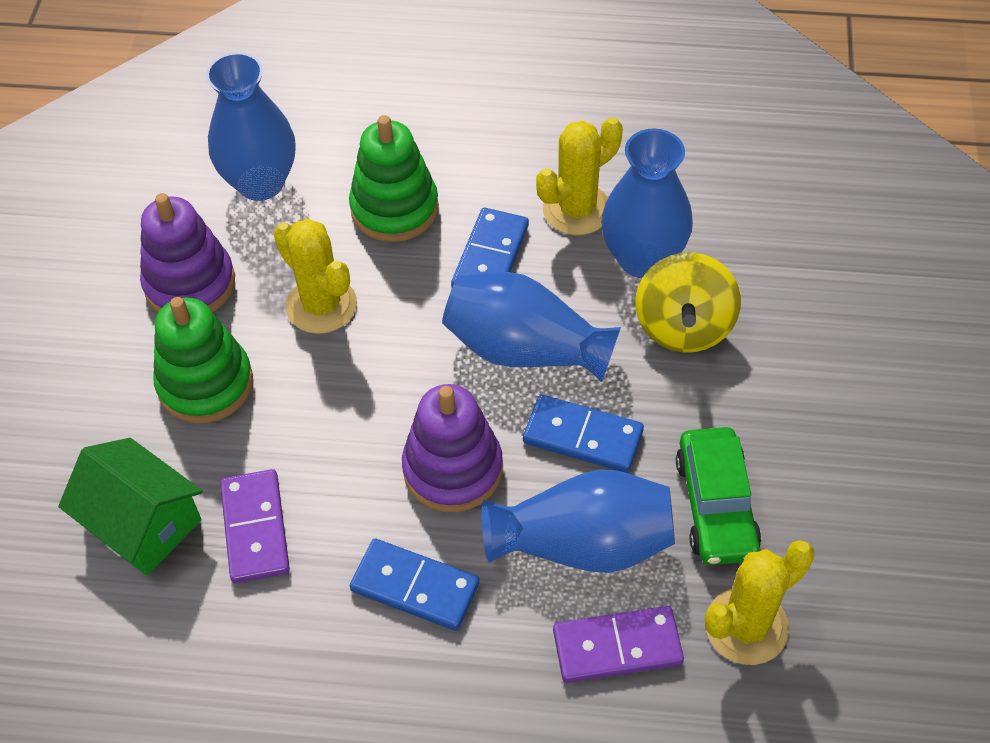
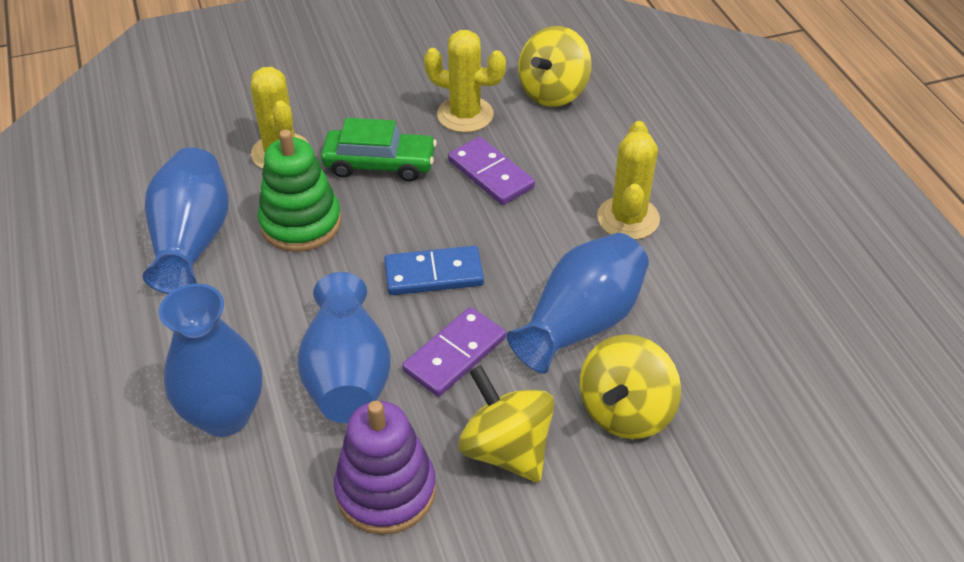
blue domino: [350,539,480,631] [451,208,529,287] [523,395,644,473] = 3 -> [384,246,484,295] = 1
green house: [58,438,203,575] = 1 -> none = 0
green stacking toy: [153,297,253,423] [349,115,439,242] = 2 -> [258,130,341,252] = 1
purple stacking toy: [140,193,235,312] [402,384,503,512] = 2 -> [334,401,436,535] = 1
yellow spinning top: [635,252,741,353] = 1 -> [458,365,555,482] [518,26,592,107] [580,334,681,439] = 3

